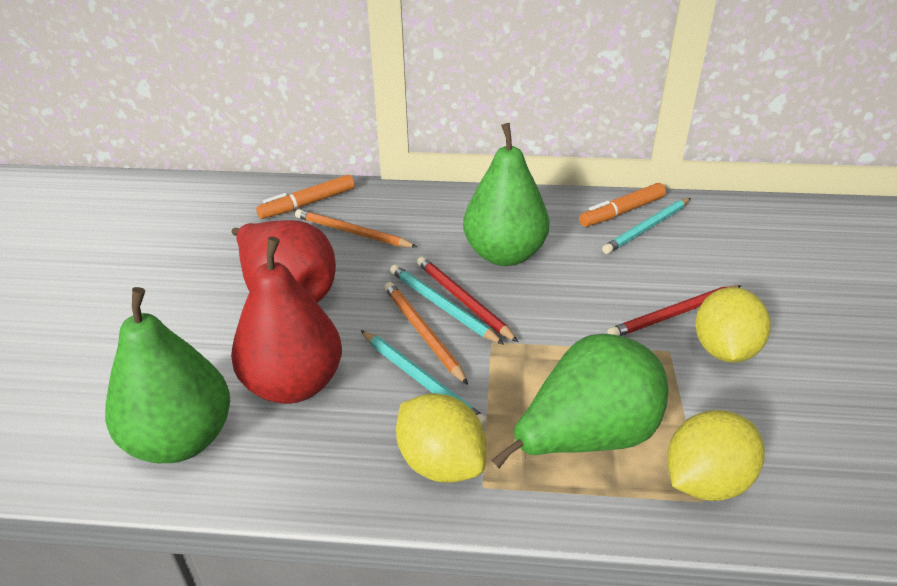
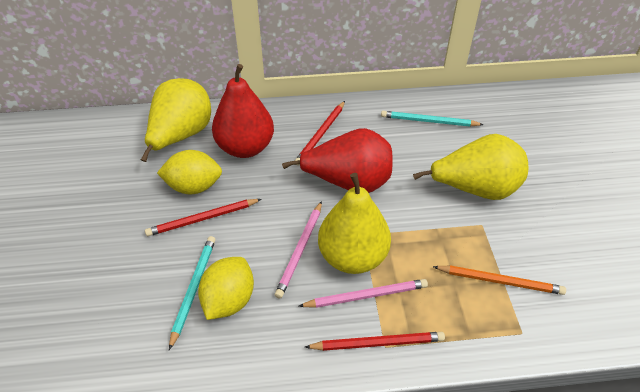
green pear: [105,287,230,463] [463,123,550,266] [491,334,669,468] = 3 -> none = 0
orange marker: [256,175,355,219] [579,183,666,227] = 2 -> none = 0
orange pencil: [295,209,417,248] [384,282,468,385] = 2 -> [433,265,566,295] = 1
pink pencil: none = 0 -> [275,201,322,298] [299,279,428,308] = 2
red pencil: [417,257,518,342] [607,285,741,336] = 2 -> [145,199,261,236] [295,101,345,166] [305,332,445,351] = 3
turquoise pencil: [361,330,488,428] [390,265,504,345] [602,198,691,254] = 3 -> [169,236,216,350] [381,111,484,127] = 2
yellow lemon: [396,393,486,483] [667,410,765,501] [695,287,771,363] = 3 -> [157,150,222,195] [198,257,254,320] = 2
yellow pear: none = 0 -> [141,78,211,162] [318,173,391,274] [413,134,528,200] = 3

